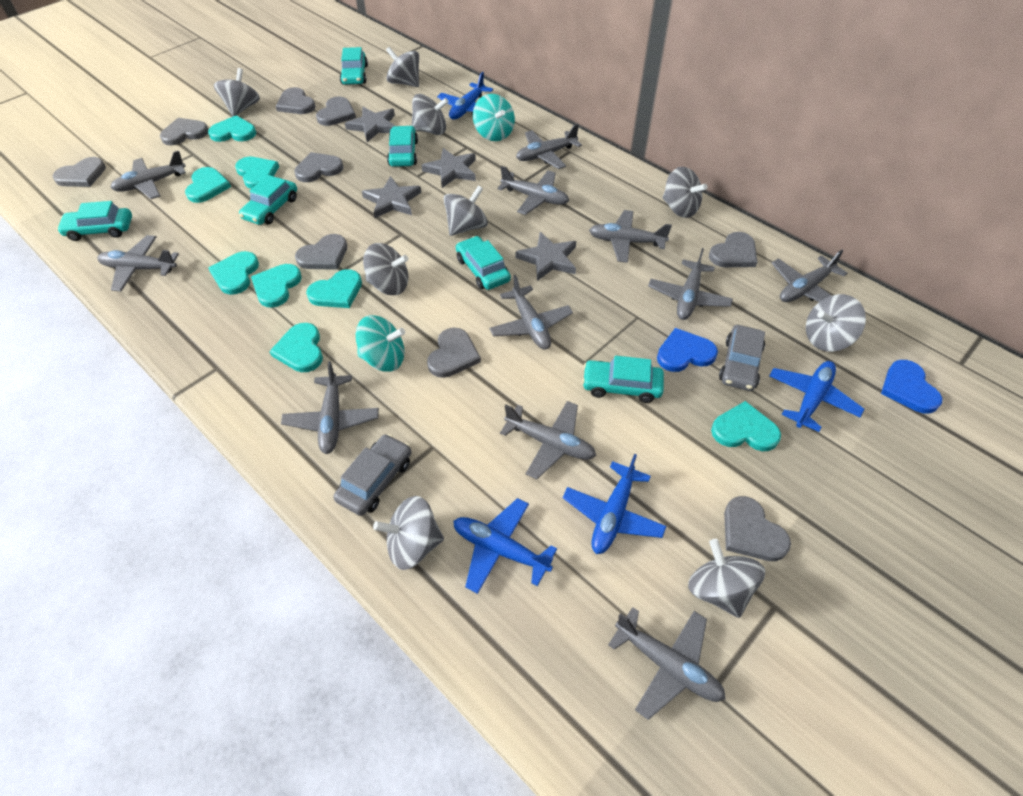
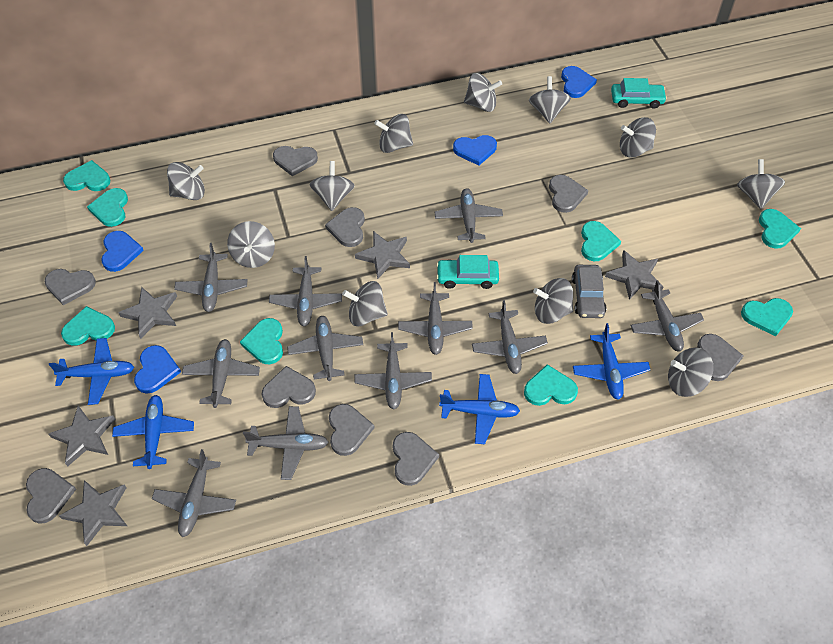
blue heart: [657,328,718,372] [881,360,943,413] = 2 -> [101,231,144,272] [134,345,181,394] [453,135,497,166] [561,66,597,98] = 4
grey car: [333,434,411,516] [719,325,765,391] = 2 -> [572,265,607,318] = 1
grey spinning top: [214,68,260,116] [363,243,408,295] [373,496,444,570] [386,47,419,87] [412,94,449,135] [444,185,488,236] [662,167,707,218] [688,539,765,618] [806,294,866,352] = 9 -> [167,162,205,200] [227,221,275,268] [309,161,355,211] [342,281,388,326] [374,114,413,153] [464,73,502,112] [529,76,571,123] [533,278,573,324] [620,117,656,158] [668,348,714,397] [737,159,785,209] = 11
grey star: [345,107,395,142] [362,176,421,218] [421,148,476,188] [515,232,576,281] = 4 -> [49,406,115,467] [59,480,127,546] [118,287,177,339] [355,231,410,279] [605,250,663,300] = 5
turquoise car: [57,201,132,241] [239,175,297,225] [340,47,368,85] [387,126,418,167] [456,236,511,290] [582,356,664,403] = 6 -> [436,255,499,289] [611,78,667,108] = 2
turquoise spinning top: [356,315,405,372] [473,94,515,141] = 2 -> none = 0

